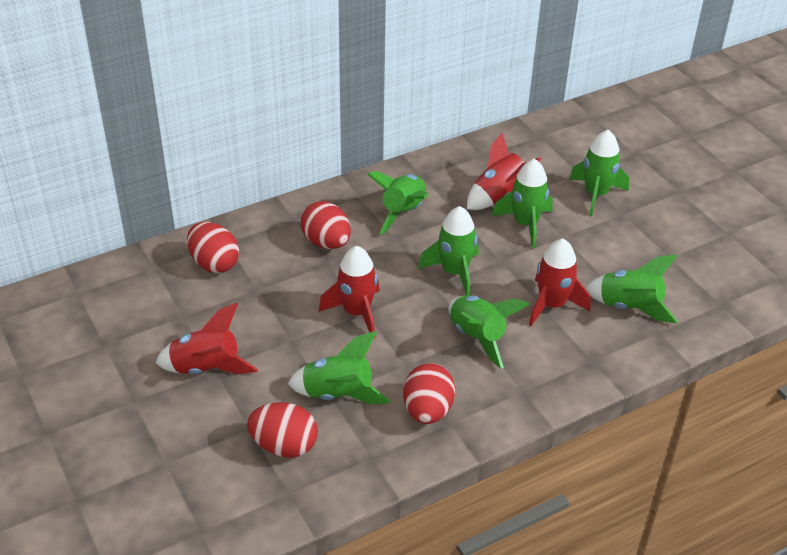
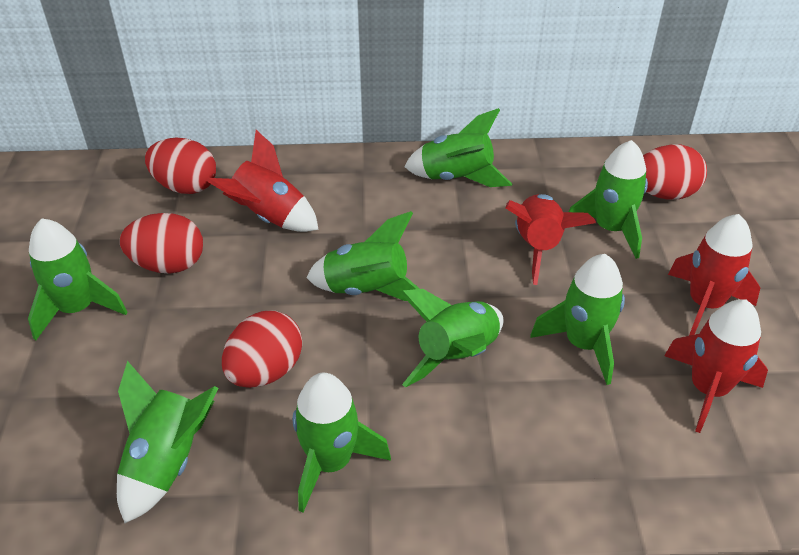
green rocket: [288,331,390,404] [367,171,428,235] [418,206,479,296] [449,295,530,369] [492,159,553,248] [569,130,629,216] [585,254,678,323] = 7 -> [28,219,127,341] [117,361,219,523] [293,372,391,513] [306,211,420,301] [400,289,504,388] [404,108,512,187] [530,254,625,385] [569,140,648,259] = 8

